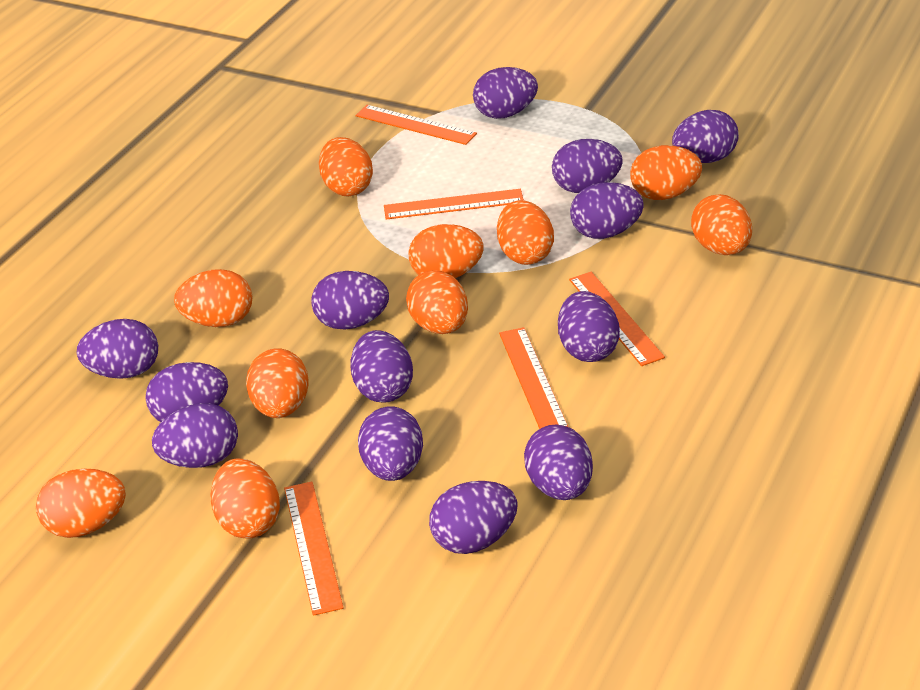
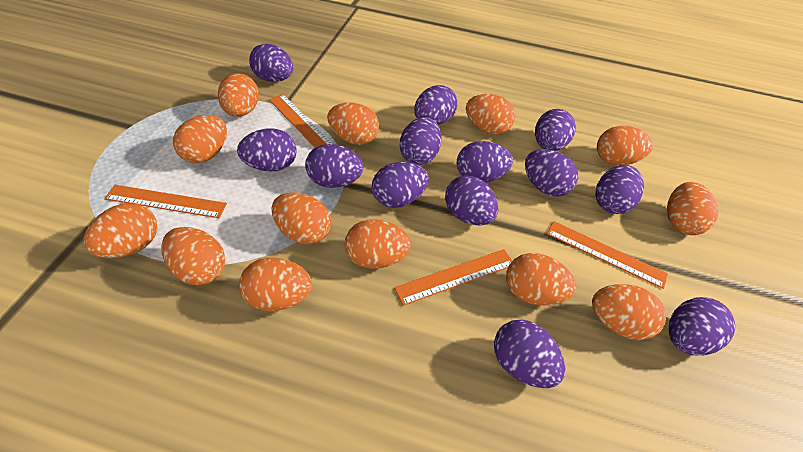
orange egg: [36,469,126,538] [174,269,253,327] [210,458,280,538] [246,349,308,418] [319,137,373,196] [406,270,468,334] [408,224,484,278] [497,200,554,265] [630,145,702,200] [691,194,752,255] = 10 -> [84,203,157,258] [161,227,226,286] [173,115,227,163] [218,73,259,117] [239,258,312,311] [271,192,331,244] [327,103,379,145] [345,219,411,269] [466,94,515,135] [506,253,576,305] [592,284,666,340] [597,126,653,165] [667,182,718,235] = 13
orange ruler: [284,482,343,616] [355,105,477,145] [384,189,524,220] [499,327,568,429] [569,272,665,366] = 5 -> [104,185,227,218] [269,94,333,148] [394,249,512,306] [547,221,668,289] = 4

